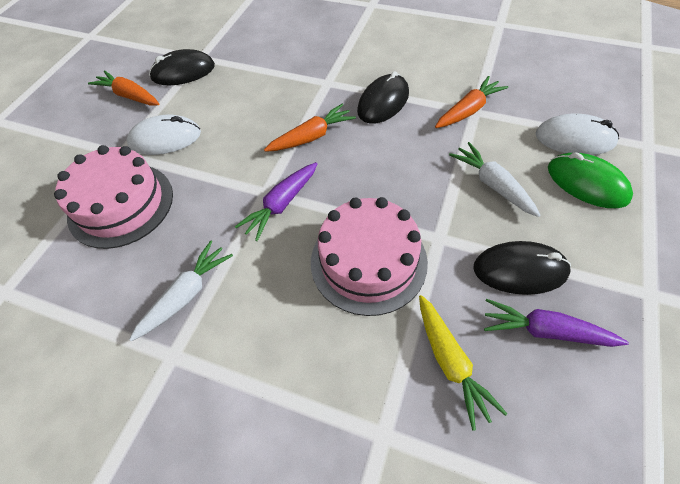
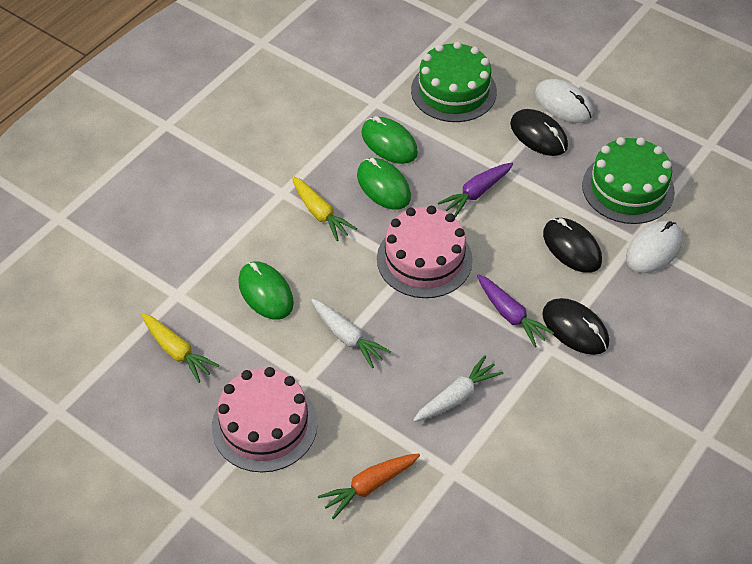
green cake: none = 0 -> [411,41,497,122] [582,137,675,224] = 2
green mouse: [548,152,633,208] = 1 -> [238,261,294,320] [357,158,411,209] [361,116,418,164] = 3
orange carrot: [88,70,160,106] [264,104,356,152] [435,76,508,128] = 3 -> [318,453,420,519] = 1
yellow carrot: [419,295,507,431] = 1 -> [142,313,219,383] [292,176,357,241] = 2

